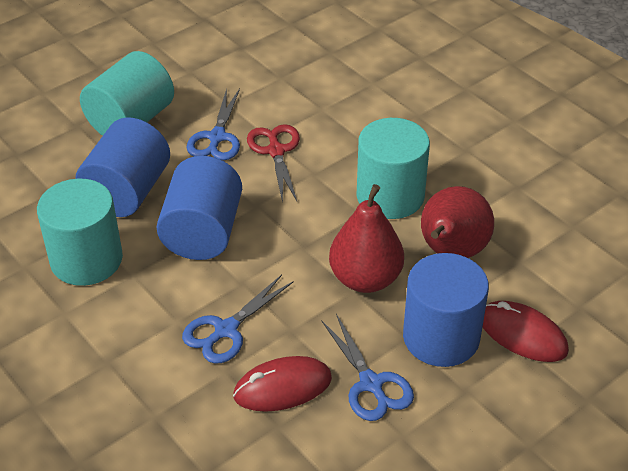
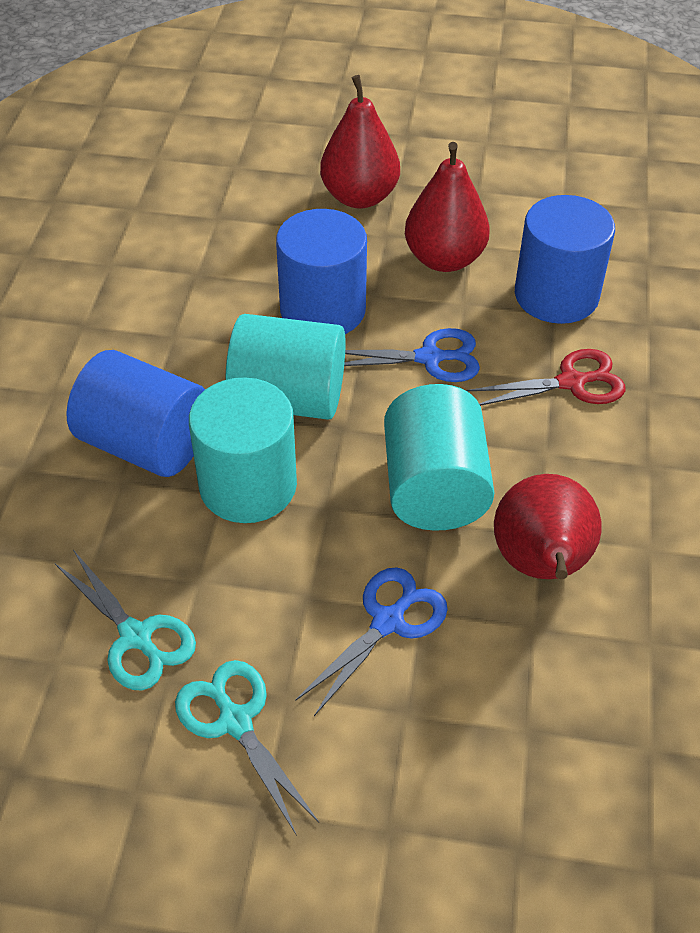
blue scissors: [182,275,294,364] [186,88,240,160] [321,314,414,421] = 3 -> [295,567,448,716] [344,328,480,382] = 2
red mouse: [233,356,332,412] [483,301,569,362] = 2 -> none = 0
red pear: [329,184,404,293] [421,186,494,258] = 2 -> [320,75,400,209] [405,142,490,272] [494,474,602,579] = 3
turquoise scissors: none = 0 -> [55,550,196,690] [175,660,319,836] = 2

